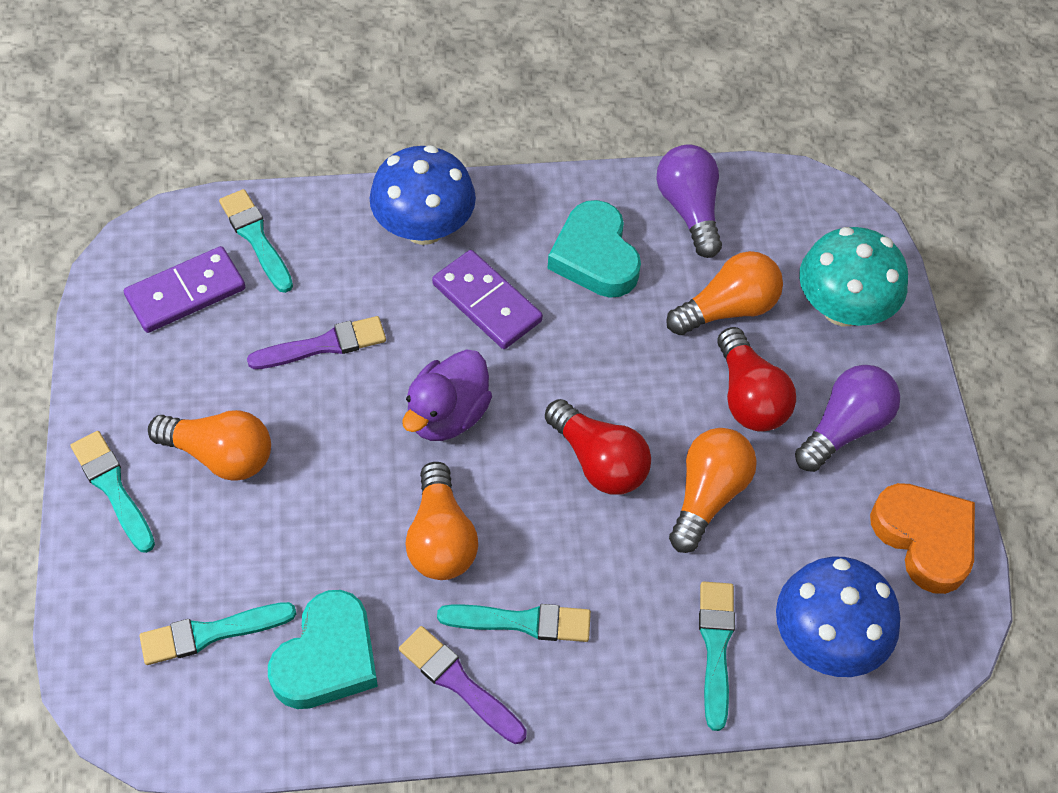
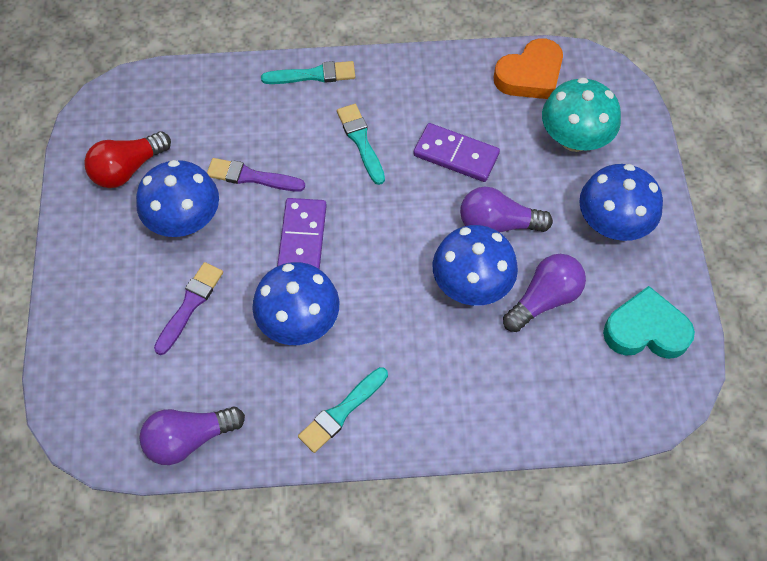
blue mushroom: [370,145,476,245] [776,557,901,677] = 2 -> [136,160,219,237] [252,262,339,345] [433,225,518,306] [579,164,663,241] = 4
orange light bulb: [148,410,271,481] [406,462,478,580] [666,251,783,335] [669,428,757,553] = 4 -> none = 0
purple duck: [403,349,492,441] = 1 -> none = 0
purple light bulb: [656,144,722,258] [795,365,900,472] = 2 -> [139,407,245,465] [460,186,553,233] [503,254,586,332] = 3
red light bulb: [545,399,651,495] [717,327,796,432] = 2 -> [84,131,171,188] = 1
turquoise brush: [70,431,155,553] [140,602,297,665] [219,189,293,293] [437,604,591,642] [699,581,735,731] = 5 -> [261,61,355,84] [298,367,388,453] [337,104,385,185] = 3
turquoise heart: [268,590,378,709] [547,200,641,298] = 2 -> [603,286,695,359] = 1

